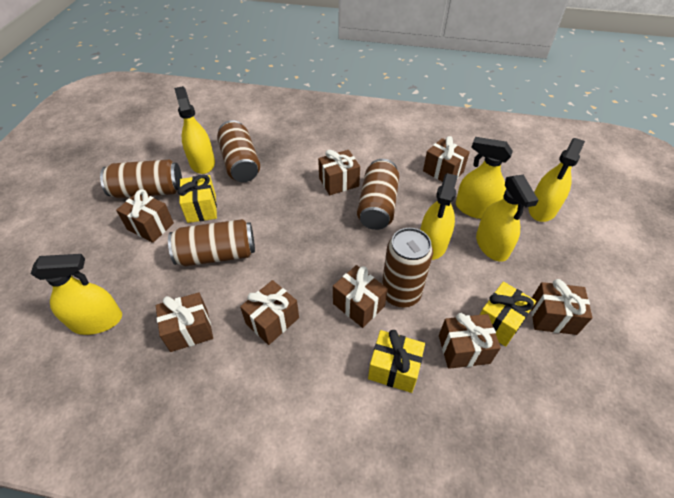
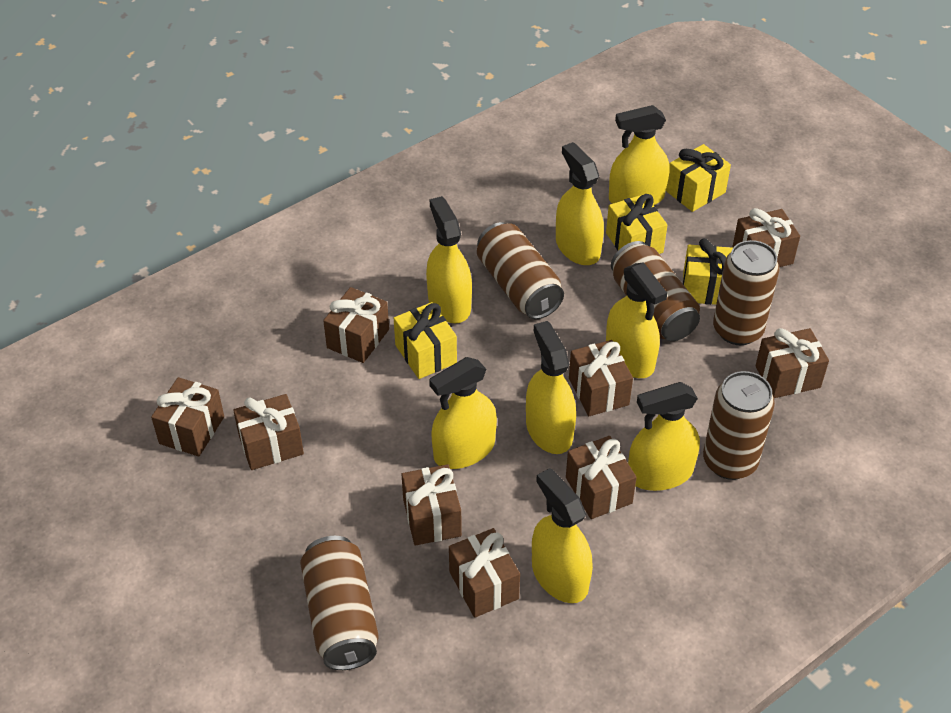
brown gift: [116,189,174,243] [156,292,213,352] [240,280,299,345] [318,150,360,195] [333,265,388,328] [423,136,470,182] [439,313,501,369] [531,279,593,335] = 8 -> [151,377,224,457] [233,394,304,470] [323,287,389,363] [401,464,462,545] [449,528,520,618] [566,436,637,519] [569,340,633,416] [732,208,800,267] [755,328,829,398] = 9
yellow gift: [178,174,217,223] [368,330,425,393] [480,282,536,347] = 3 -> [394,302,457,379] [606,194,667,254] [666,144,731,212] [683,238,733,305] = 4
yellow spray bottle: [31,254,122,335] [174,86,215,174] [420,173,458,260] [456,137,513,219] [476,175,539,262] [529,138,585,222] = 6 -> [426,196,472,324] [429,357,497,469] [526,321,576,454] [532,468,593,603] [556,142,604,265] [606,262,667,378] [609,105,670,206] [628,382,700,491] = 8

